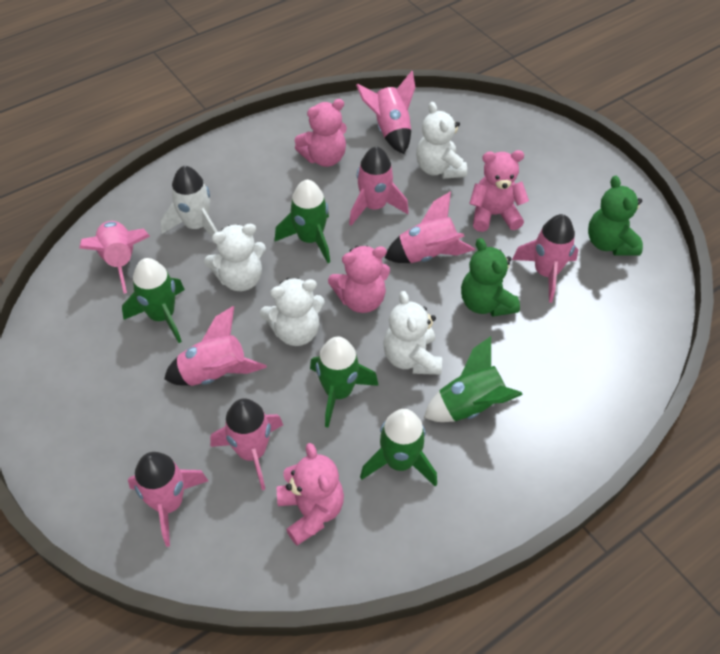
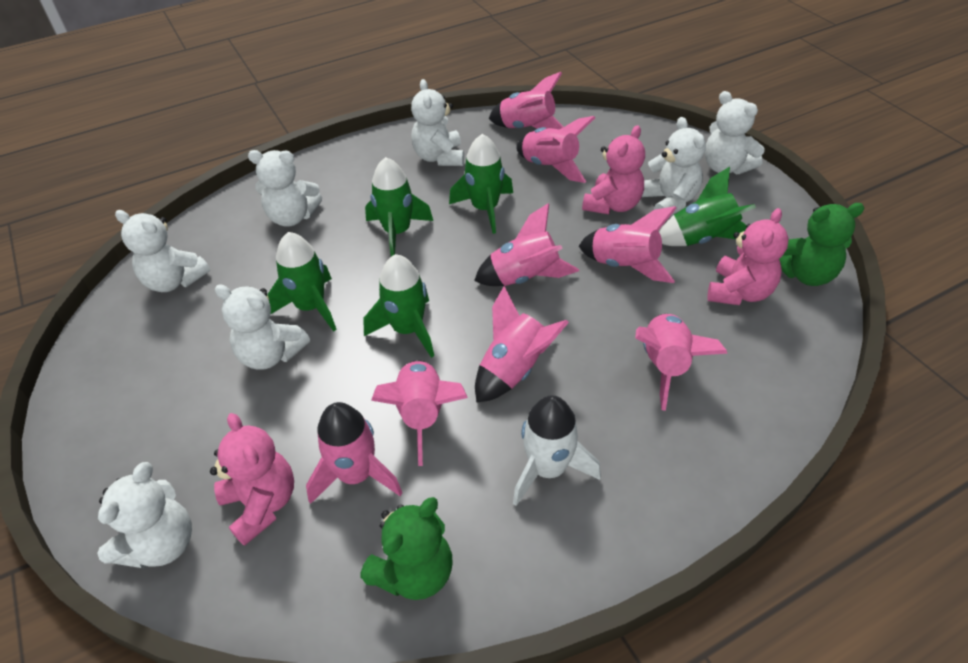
pink teddy bear: [277,443,344,546] [294,99,347,167] [328,246,390,313] [469,150,529,232] = 4 -> [210,413,294,546] [582,125,645,214] [707,208,789,305] = 3
white teddy bear: [204,223,266,291] [260,278,325,346] [383,291,442,375] [416,102,467,179] = 4 -> [97,462,192,569] [115,210,210,292] [215,284,310,370] [248,150,322,227] [411,79,464,166] [642,117,706,216] [705,91,765,174] = 7

